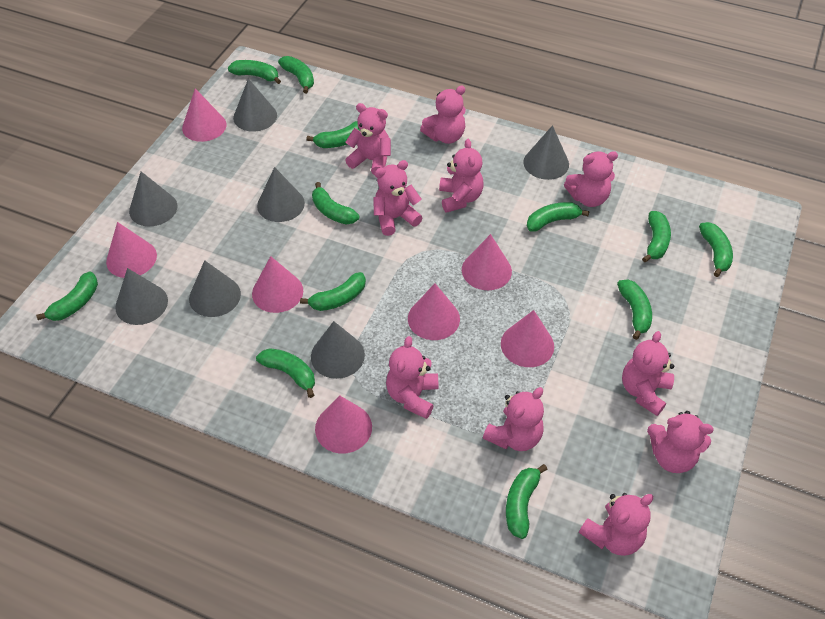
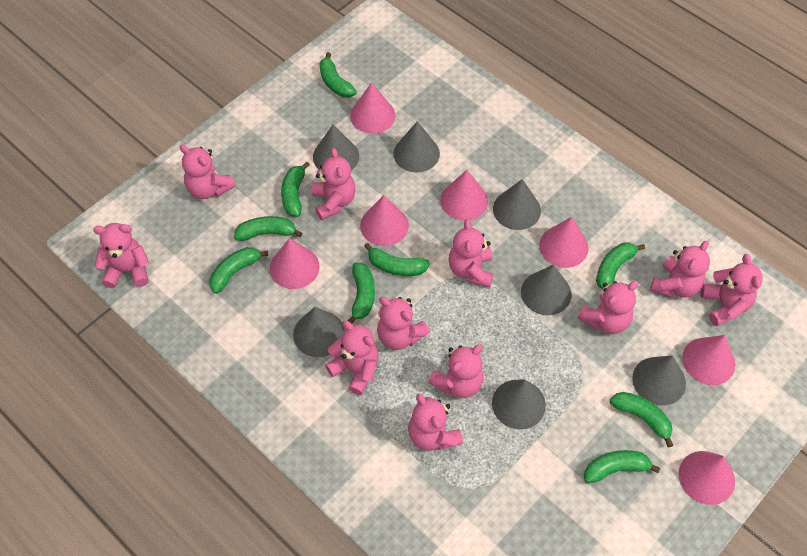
green banana: [36,271,98,321] [228,60,281,84] [256,348,315,398] [278,56,314,93] [300,272,366,311] [306,121,360,148] [312,182,359,225] [506,464,547,539] [527,202,590,232] [617,280,652,340] [642,211,671,262] [699,222,733,277] = 12 -> [209,247,268,294] [234,216,302,241] [281,162,310,217] [319,52,357,98] [348,263,375,324] [364,243,430,276] [584,450,660,483] [596,242,645,289] [610,392,674,448] = 9
pink teddy bear: [345,103,391,175] [373,160,422,236] [386,336,438,419] [420,85,466,144] [439,139,484,213] [483,387,544,451] [564,151,618,207] [579,493,653,556] [622,331,674,416] [647,411,714,473] = 10 -> [93,223,149,288] [180,144,235,199] [311,148,356,220] [325,321,379,395] [377,297,430,350] [408,393,463,451] [428,344,484,398] [448,219,493,287] [577,281,638,334] [650,240,710,298] [701,254,763,326] = 11

